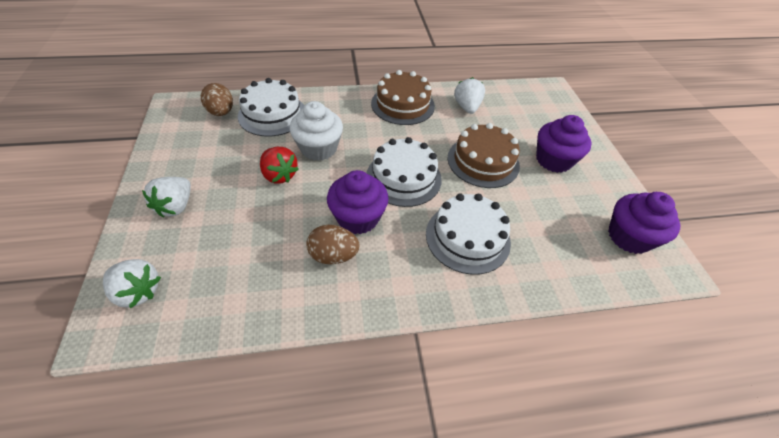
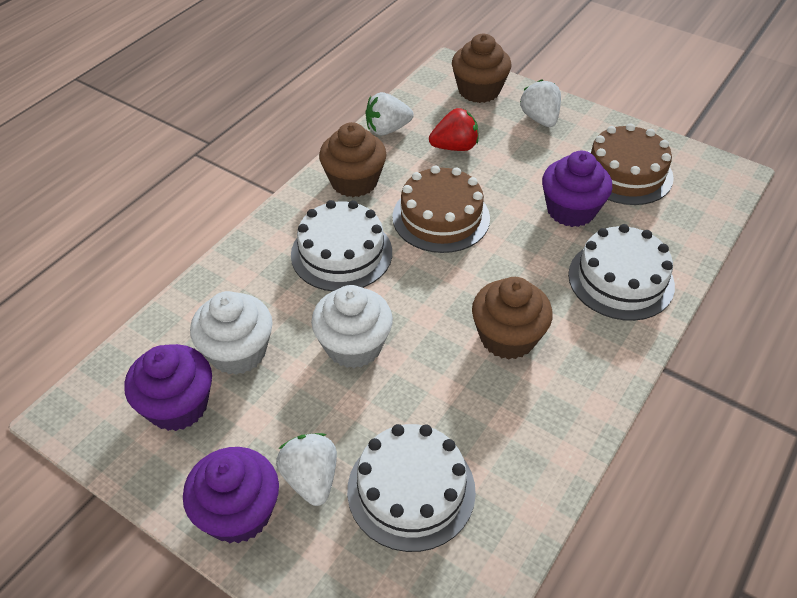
brown cupcake: none = 0 -> [319,122,387,197] [452,34,511,103] [472,277,553,360] = 3
brown egg: [201,83,233,116] [306,225,359,264] = 2 -> none = 0
white cupcake: [289,101,343,161] = 1 -> [190,291,273,375] [311,285,393,368] = 2

